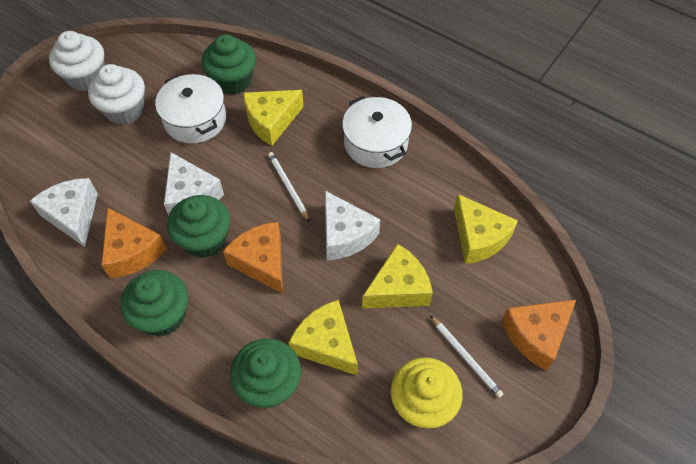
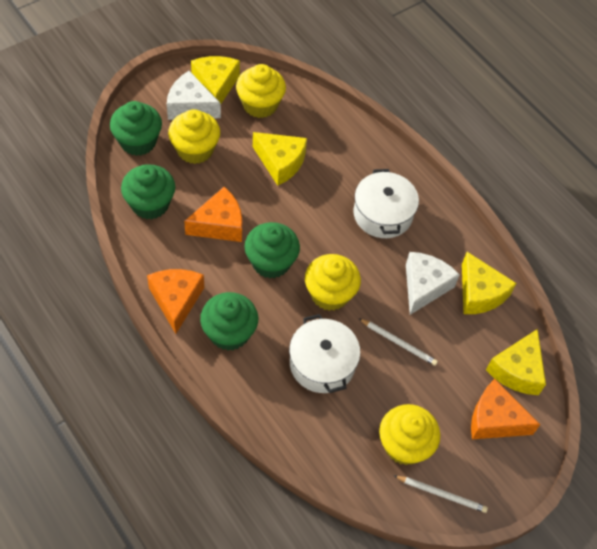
white cheese: [30,178,98,247] [164,152,224,215] [325,191,380,260] = 3 -> [167,71,221,120] [406,252,460,315] = 2
white cupcake: [49,31,104,91] [88,64,145,125] = 2 -> none = 0
yellow cupcake: [391,357,463,429] = 1 -> [168,109,220,164] [236,64,286,118] [305,254,361,311] [379,404,440,465] = 4

